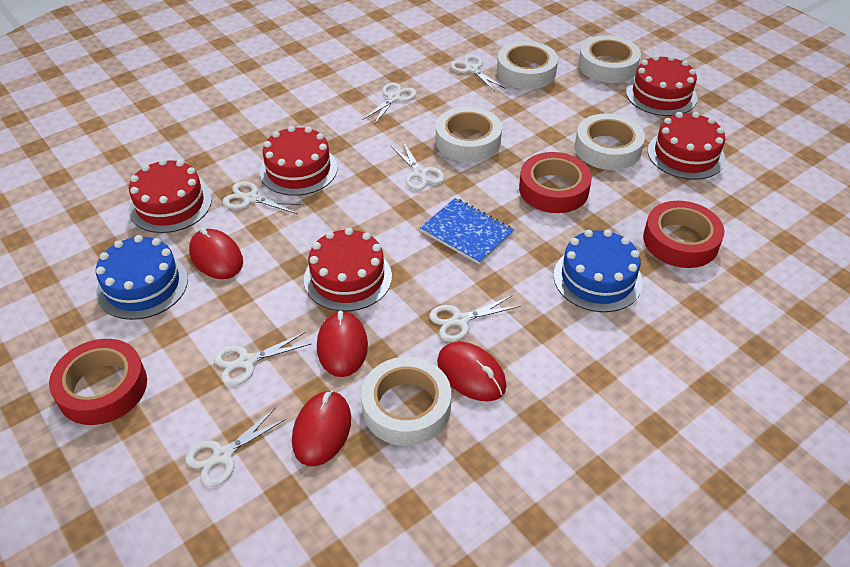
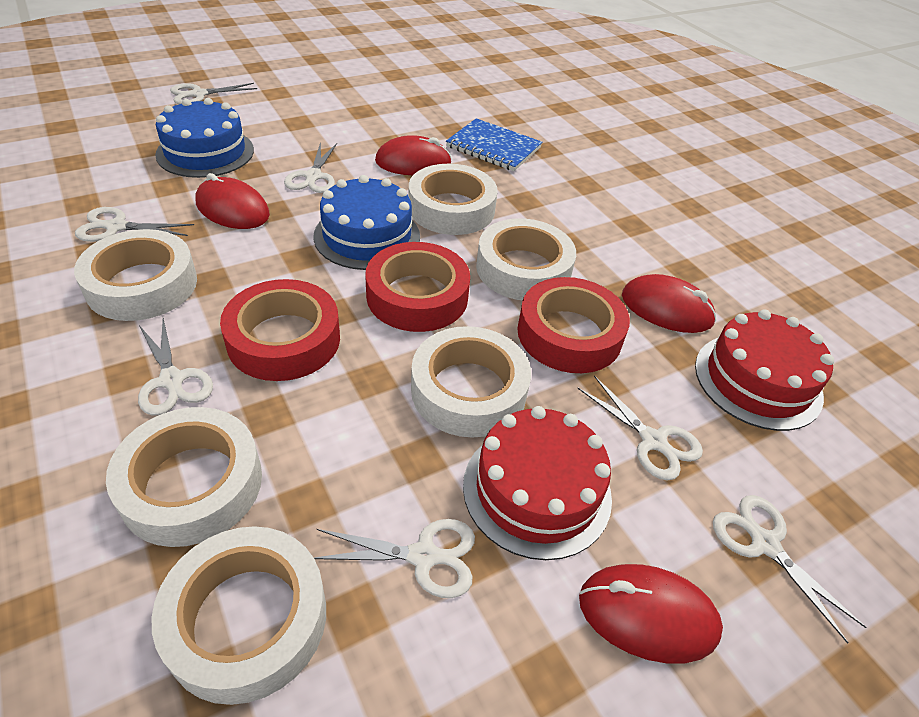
red cake: [129,159,212,233] [260,126,337,196] [304,228,392,311] [626,55,697,116] [647,112,725,180] = 5 -> [463,406,612,560] [695,310,834,431] = 2
white tape: [361,357,451,446] [436,106,502,162] [497,41,558,89] [575,114,645,170] [578,35,641,83] = 5 -> [74,229,197,321] [106,407,262,547] [151,526,326,705] [409,164,498,235] [411,326,531,438] [476,218,576,301] = 6

